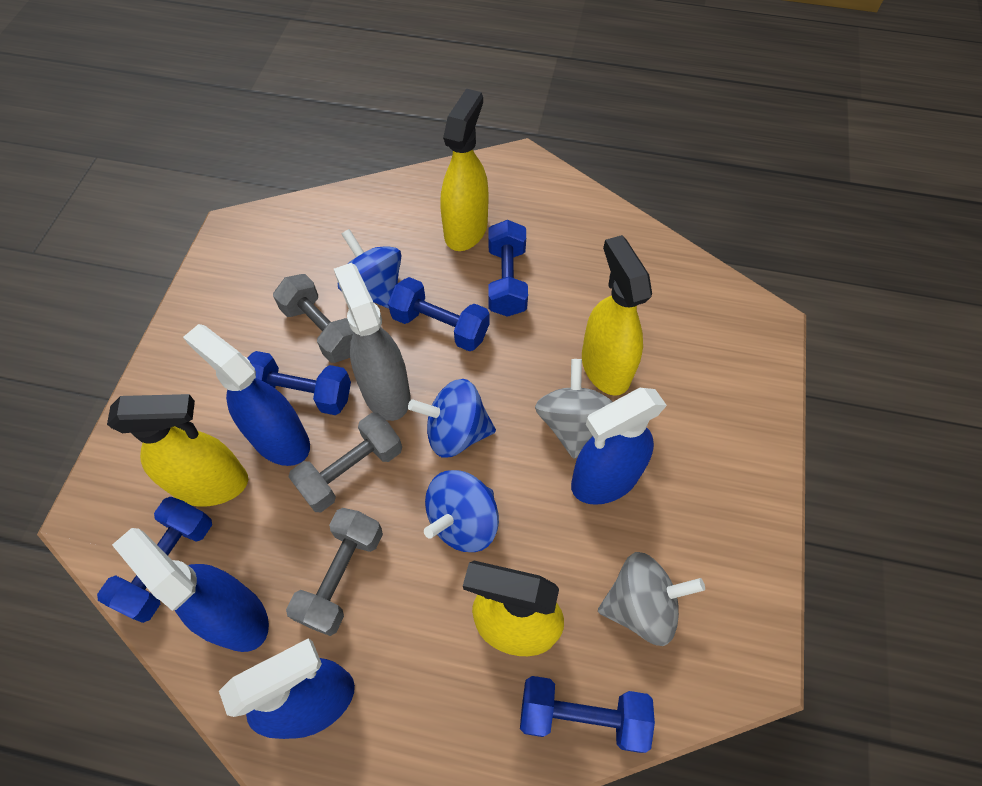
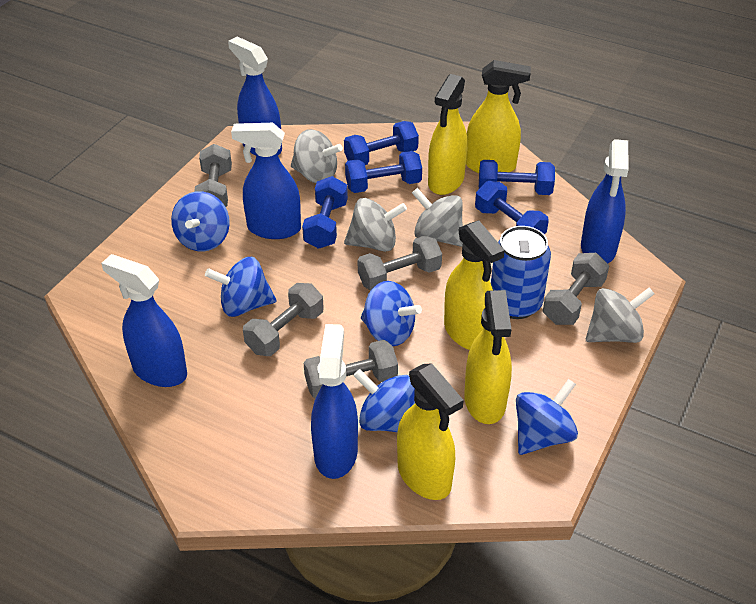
blue can: none = 0 -> [491,226,551,319] = 1
blue spinning top: [337,229,402,309] [408,379,496,458] [424,470,499,552] = 3 -> [171,191,230,251] [205,257,276,317] [353,369,415,432] [361,281,422,346] [516,379,578,455] = 5
blue spray bottle: [112,528,269,652] [183,324,310,466] [219,638,355,739] [571,388,667,505] = 4 -> [101,254,187,387] [228,37,282,156] [231,123,301,239] [311,324,358,479] [581,139,629,263] = 5
grey dumbbell: [273,274,354,363] [286,508,383,636] [289,412,402,512] = 3 -> [194,144,232,207] [243,283,324,356] [304,340,398,399] [358,235,442,290] [543,253,609,325] = 5
grey spinning top: [535,359,613,459] [598,552,705,646] = 2 -> [291,129,343,183] [344,198,407,252] [412,188,463,247] [586,287,655,343] = 4
grey spray bottle: [334,263,410,421] = 1 -> none = 0
yellow spray bottle: [107,394,248,507] [441,88,488,251] [463,561,564,656] [582,235,652,396] = 4 -> [397,363,464,500] [428,74,467,195] [444,220,505,350] [464,290,512,424] [466,60,531,173] = 5

